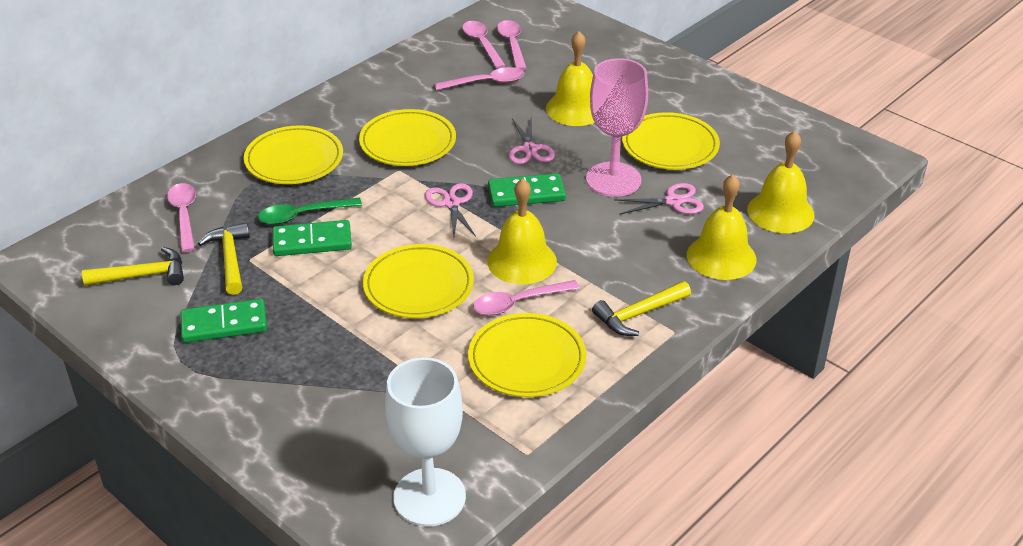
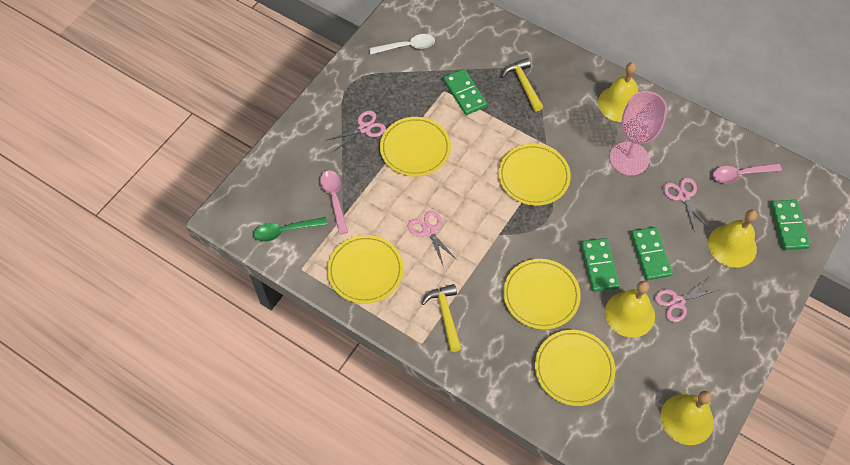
green domino: [181,299,267,343] [273,220,352,256] [488,173,566,207] = 3 -> [443,69,487,115] [581,238,620,292] [631,227,673,280] [770,200,810,250] = 4
pink scissors: [425,183,476,237] [509,116,555,164] [614,183,704,215] = 3 -> [326,111,386,151] [408,211,457,265] [655,277,718,322] [663,178,709,232] = 4
pink spoon: [167,183,196,252] [434,67,524,90] [462,21,506,69] [473,280,580,315] [497,20,527,70] = 5 -> [320,170,348,234] [713,163,782,183] = 2
white goblet: [385,357,466,527] = 1 -> none = 0
white spoon: none = 0 -> [369,34,435,55] = 1
yellow hammer: [82,247,184,286] [198,223,250,295] [592,281,691,336] = 3 -> [421,284,462,352] [502,58,543,112] = 2

